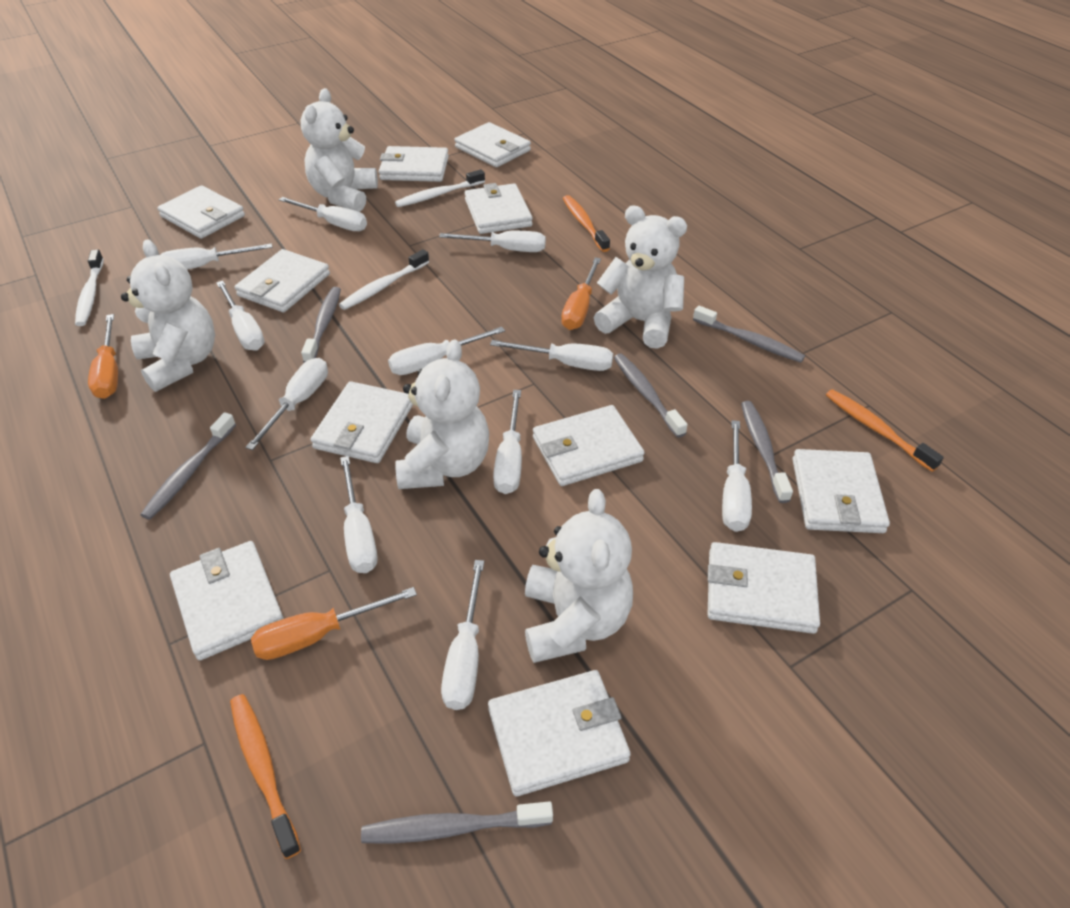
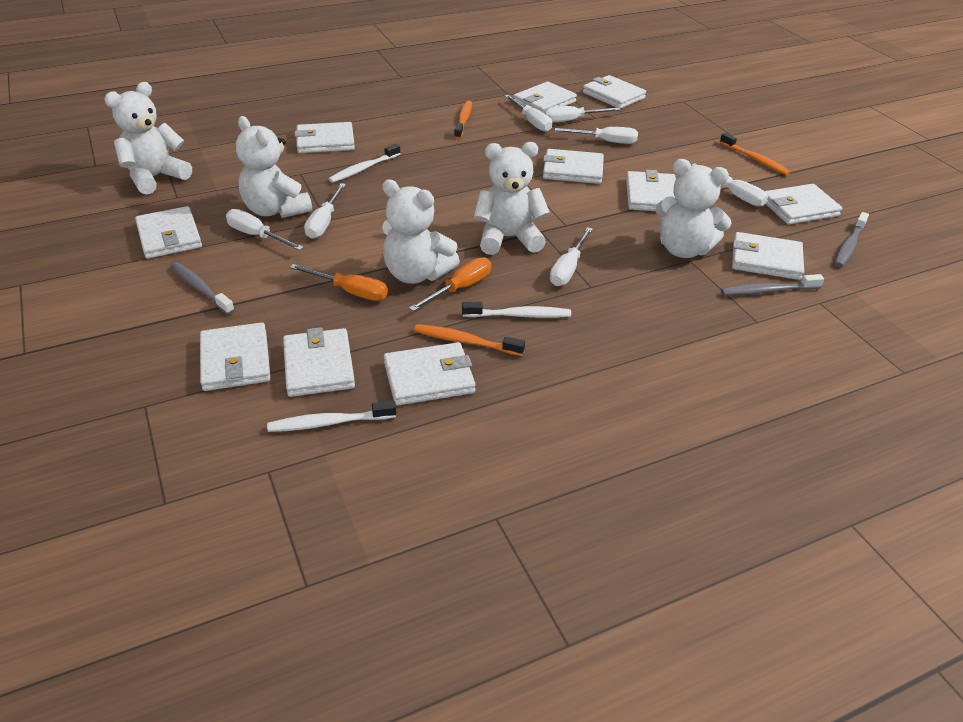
grey toothbrush: [140,412,236,520] [301,287,341,363] [361,801,553,844] [614,354,688,438] [693,305,805,363] [741,401,793,503] = 6 -> [170,262,235,315] [721,274,824,296] [835,212,869,267] = 3
orange screwdriver: [88,314,118,399] [251,587,417,660] [561,257,601,330] = 3 -> [289,264,388,301] [409,257,491,312] = 2
white screwdriver: [160,243,273,270] [216,281,265,351] [245,358,328,450] [279,197,367,231] [340,456,378,573] [388,327,505,375] [439,231,546,252] [441,560,484,710] [490,340,613,371] [493,390,522,494] [722,420,752,532] = 11 -> [226,209,304,251] [304,183,346,239] [504,95,552,132] [544,106,621,123] [550,227,593,286] [555,127,638,144] [691,163,768,207] = 7

